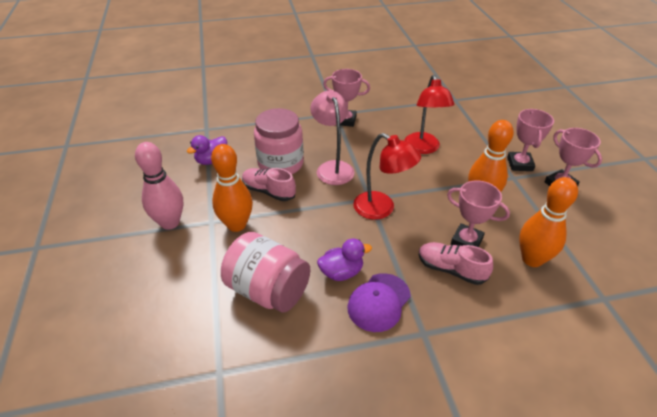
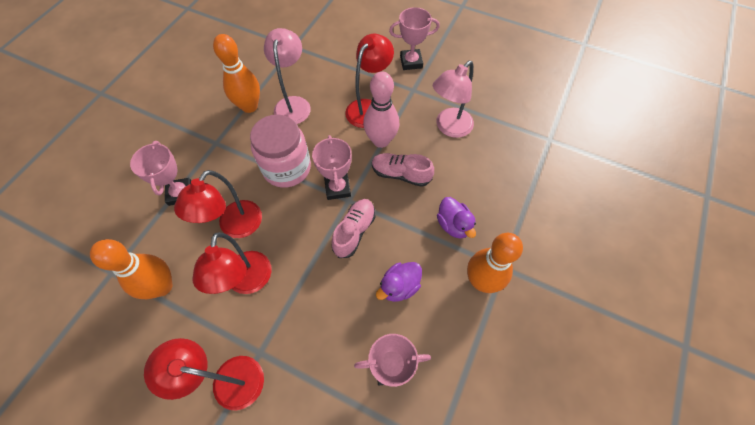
pink jar: [221,232,310,313] [254,108,304,174] = 2 -> [250,115,311,188] = 1
pink lamp: [310,91,354,185] = 1 -> [264,28,311,124] [433,61,474,138] = 2
purple cap: [347,273,411,332] = 1 -> none = 0
red lamp: [353,133,421,220] [404,75,454,154] = 2 -> [144,338,264,410] [174,170,262,238] [193,232,271,294] [345,34,394,128] = 4

